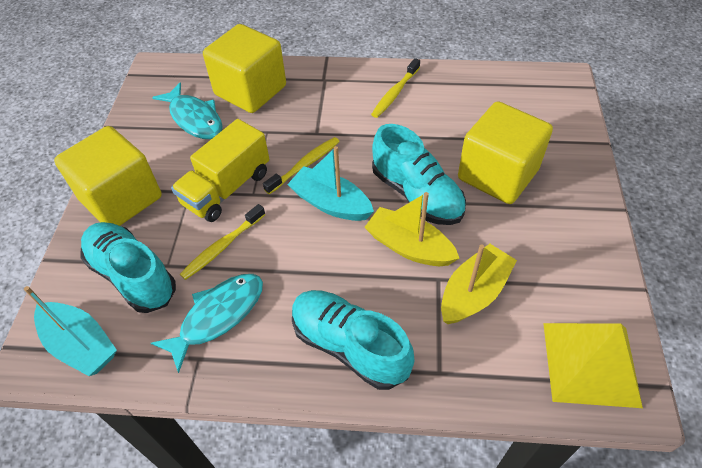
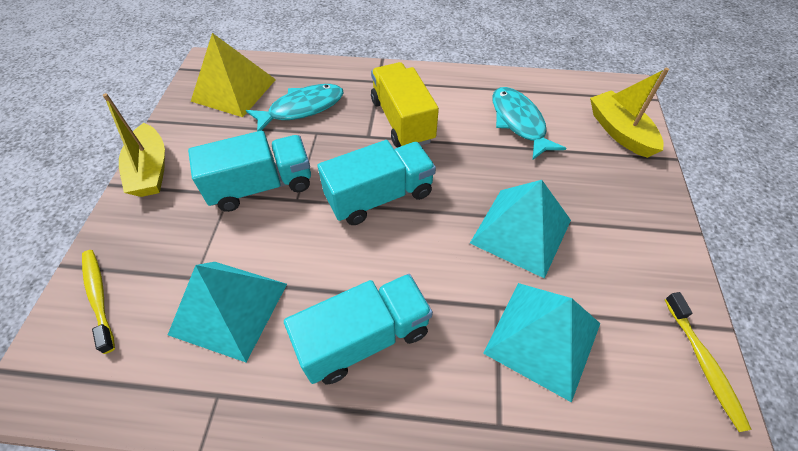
turquoise boat: [24,286,117,376] [287,146,374,221] = 2 -> none = 0
turquoise pyramid: none = 0 -> [168,262,287,362] [470,180,571,279] [483,283,601,403] = 3
turquoise shoe: [80,222,176,313] [292,290,414,390] [372,124,466,225] = 3 -> none = 0
turquoise truck: none = 0 -> [188,130,311,212] [284,274,433,384] [318,140,436,225] = 3
yellow cube: [54,126,162,226] [203,24,286,113] [458,101,553,204] = 3 -> none = 0
yellow toothbrush: [180,204,266,280] [263,137,340,194] [371,58,420,118] = 3 -> [82,250,115,354] [665,292,752,432] = 2

